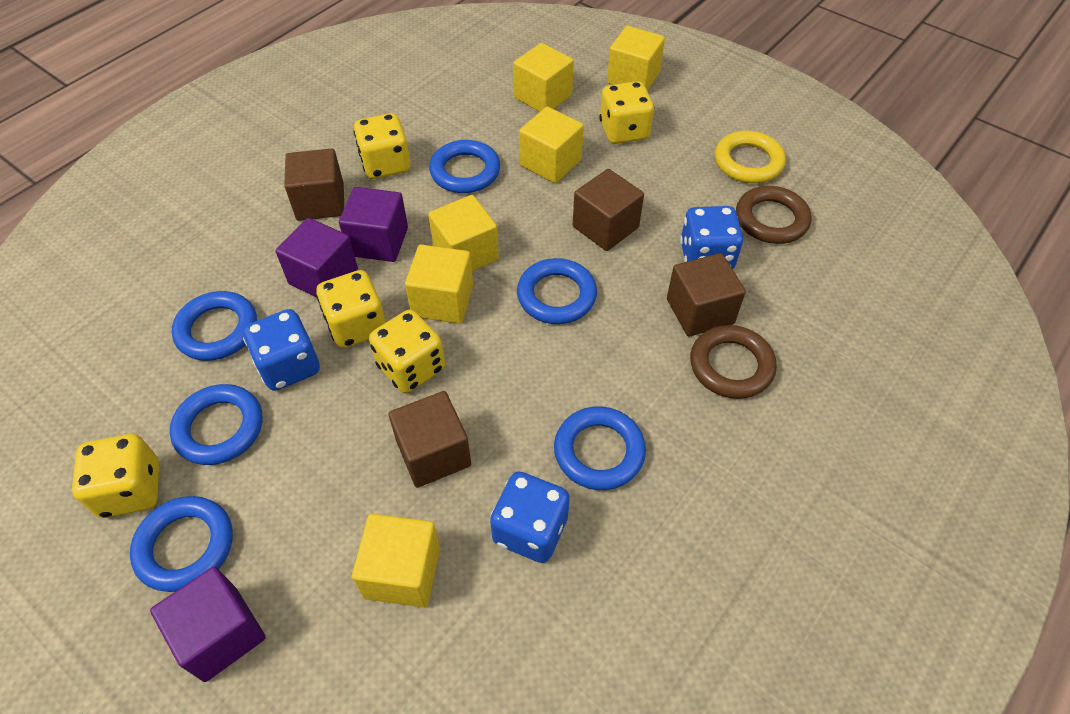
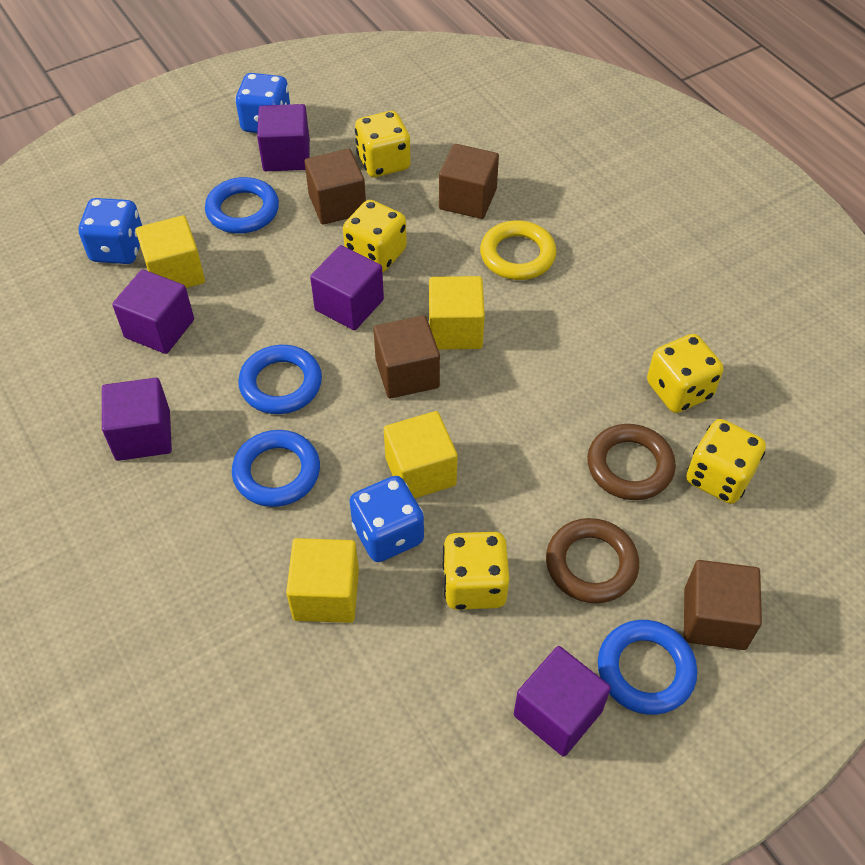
blue ring: [130,496,233,592] [170,384,263,465] [172,291,257,361] [429,140,500,193] [517,258,597,324] [554,406,646,490] = 6 -> [205,177,279,234] [232,430,320,507] [238,345,322,414] [598,620,697,715] = 4
purple cube: [150,567,266,682] [275,218,358,298] [339,187,408,262] = 3 -> [102,378,172,461] [112,269,194,354] [257,104,310,171] [310,245,384,330] [514,646,611,757] = 5
yellow cube: [352,514,440,608] [405,245,473,324] [428,195,499,271] [513,43,574,112] [519,107,584,183] [607,26,665,91] = 6 -> [136,215,205,288] [286,538,359,623] [384,411,457,498] [429,276,485,350] = 4

